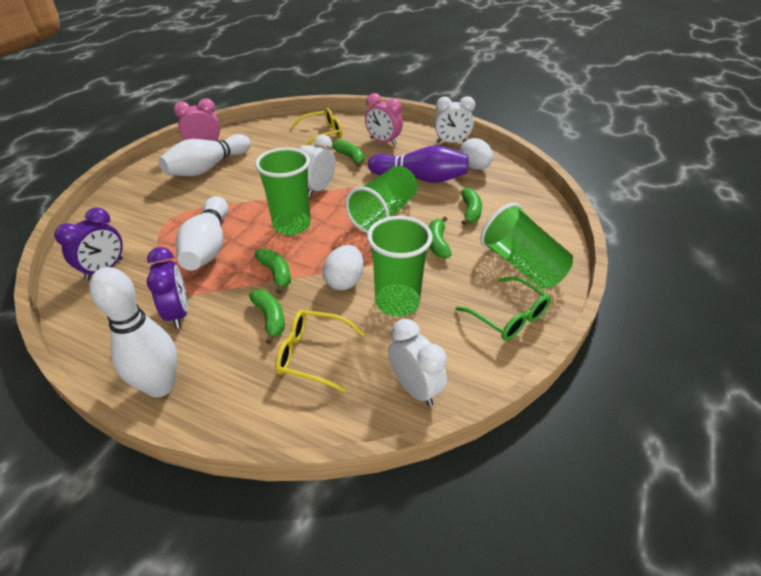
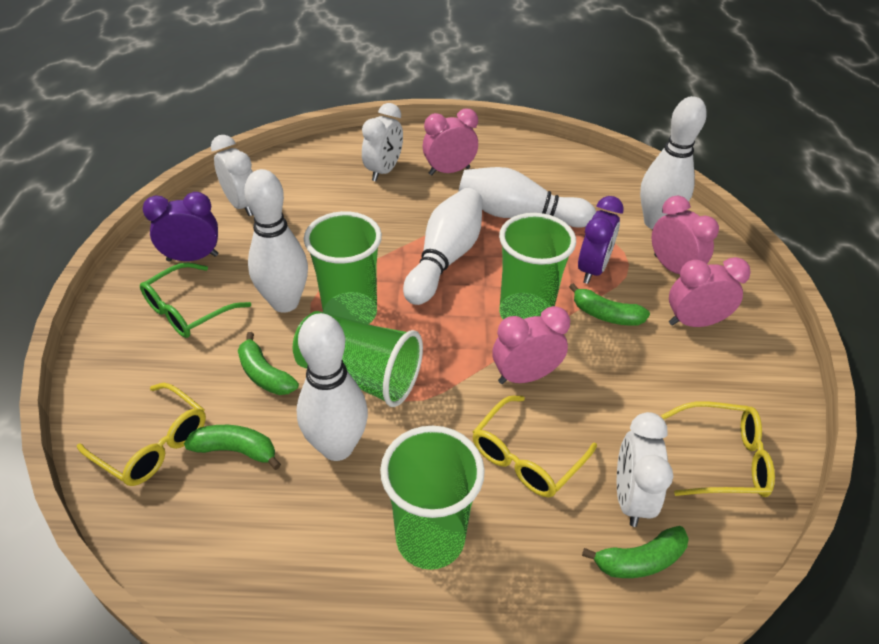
green banana: [249,290,285,344] [255,249,291,294] [332,140,364,167] [429,216,451,259] [461,188,482,225] = 5 -> [184,425,281,470] [238,332,299,395] [569,283,650,326] [582,526,689,578] = 4
pink clock: [174,98,220,141] [365,93,403,146] = 2 -> [423,109,478,175] [493,306,570,384] [652,196,719,274] [669,257,751,327] = 4
purple bowling pin: [368,145,468,183] = 1 -> none = 0
white bowling pin: [89,267,178,397] [159,134,251,176] [176,196,228,270] = 3 -> [244,169,308,313] [297,313,368,461] [403,188,482,305] [458,167,596,228] [640,96,707,229] = 5
white egg: [323,245,363,290] [459,138,493,170] = 2 -> none = 0
yellow glasses: [275,310,364,392] [291,108,342,145] = 2 -> [77,383,206,486] [473,396,597,497] [661,401,775,497] = 3

